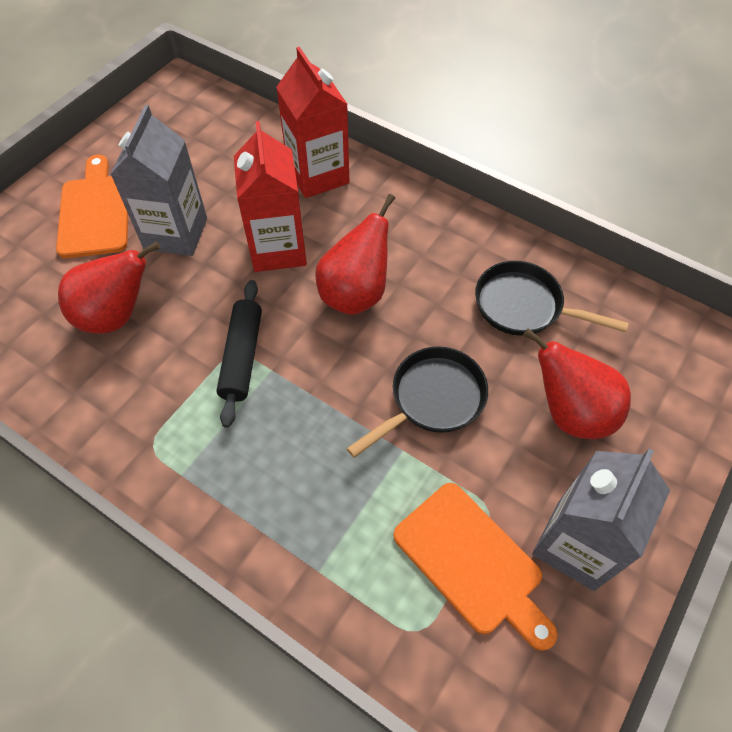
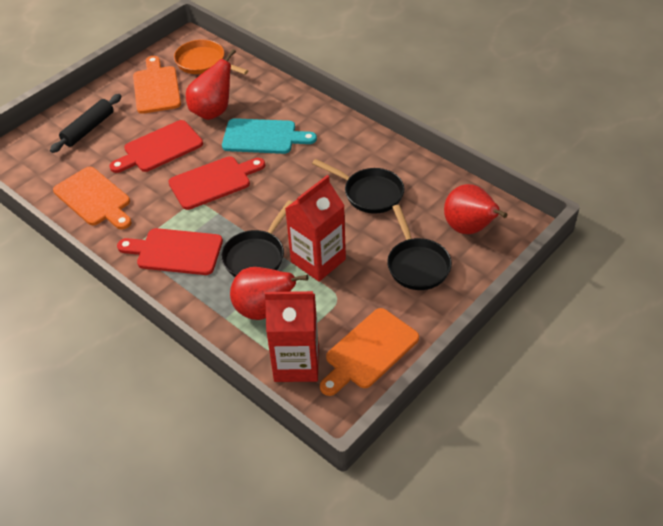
black pan: [346,346,488,458] [475,261,629,336] = 2 -> [221,200,293,277] [312,159,404,214] [387,205,452,290] = 3
grey carton: [110,105,207,256] [532,449,670,591] = 2 -> none = 0
orange cutting board: [56,155,128,258] [393,483,558,651] = 2 -> [53,167,131,229] [133,56,181,114] [320,308,419,396] = 3
orange pan: none = 0 -> [174,39,248,75] = 1
red cutting board: none = 0 -> [109,120,203,173] [117,228,223,275] [168,156,265,210] = 3
turquoise cutting board: none = 0 -> [222,118,317,154] = 1

